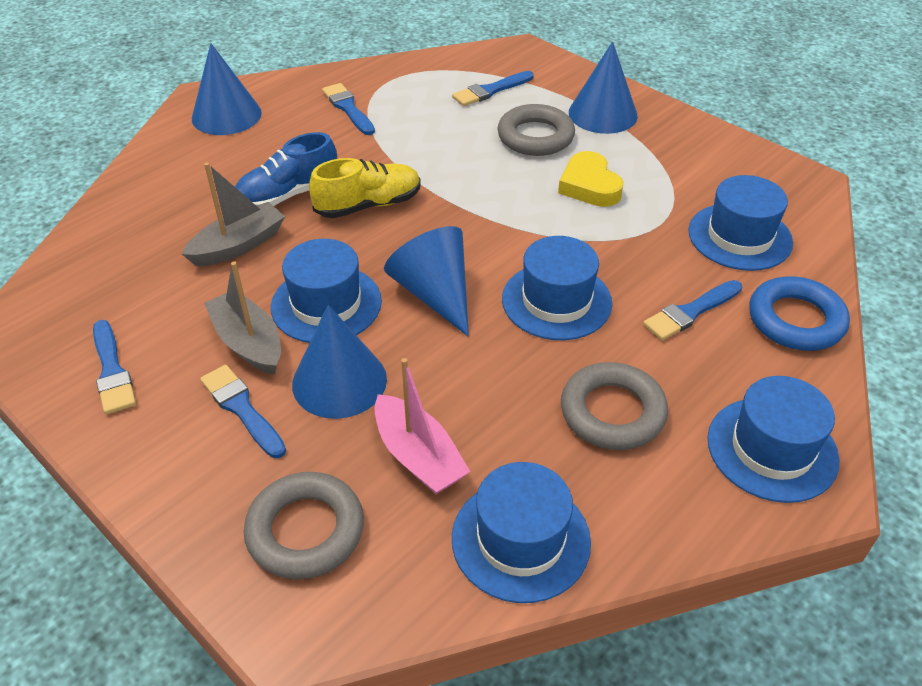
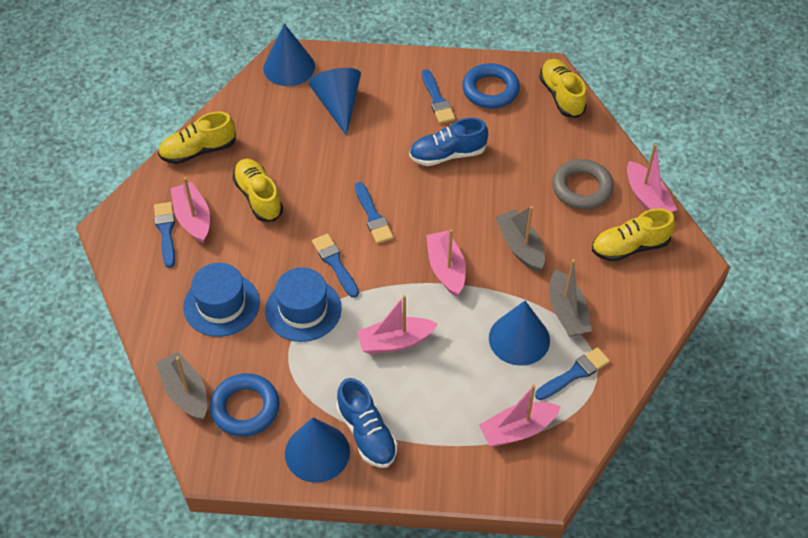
blue hat: [271,239,382,343] [452,462,591,603] [502,236,612,340] [688,175,793,271] [707,376,840,503] = 5 -> [183,263,260,337] [265,267,342,342] = 2
blue ring: [749,276,850,351] = 1 -> [210,373,279,437] [462,63,520,109] = 2
blue shoe: [235,132,337,206] = 1 -> [336,378,398,468] [409,118,488,166] = 2
grey boat: [182,162,285,266] [204,261,281,375] = 2 -> [156,352,207,420] [496,206,545,272] [549,259,592,337] = 3
grey ring: [244,472,364,579] [497,104,575,156] [561,362,668,450] = 3 -> [552,159,614,209] = 1
pink boat: [375,358,470,494] = 1 -> [171,177,210,243] [357,295,438,354] [426,229,466,296] [479,385,561,447] [627,144,677,212] = 5
yellow heart: [558,151,624,207] = 1 -> none = 0
yellow shoe: [309,158,421,218] = 1 -> [158,112,236,164] [232,159,283,222] [539,59,587,118] [592,209,675,262] = 4

